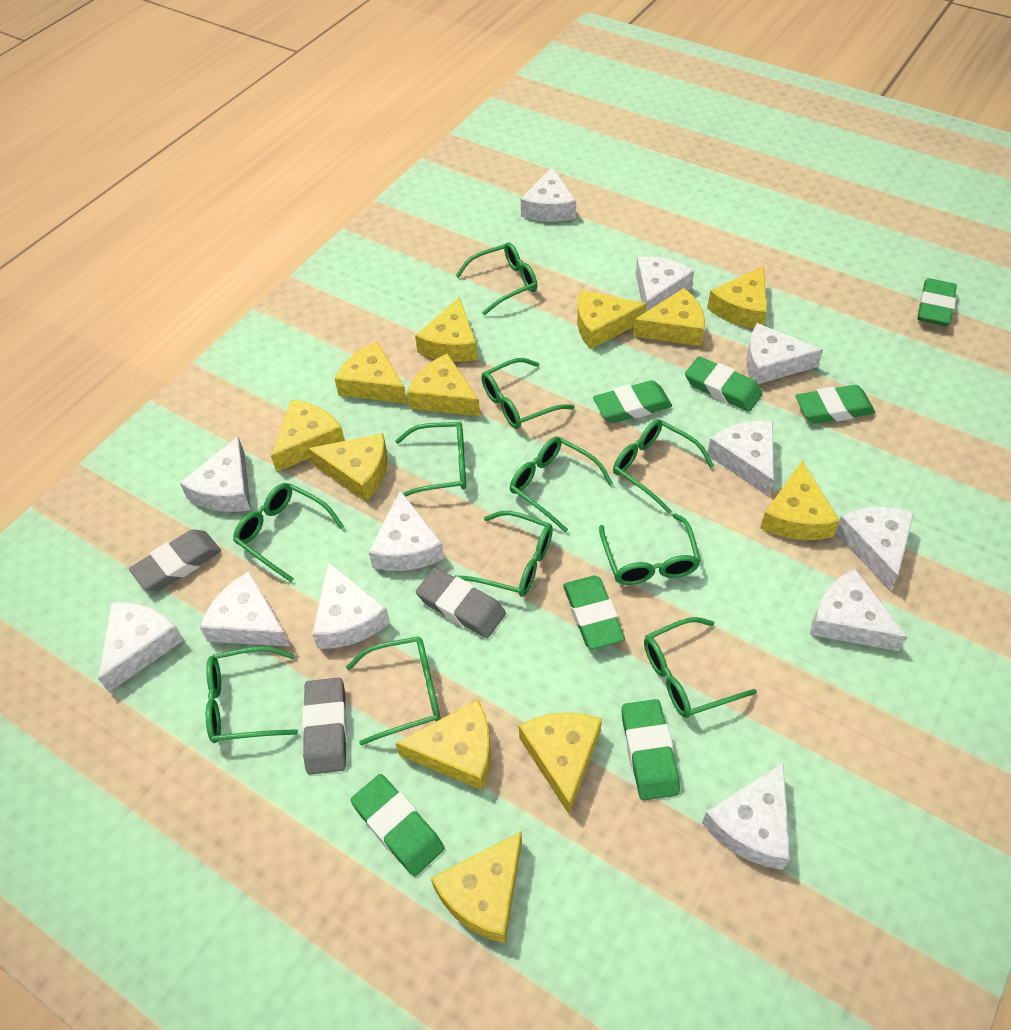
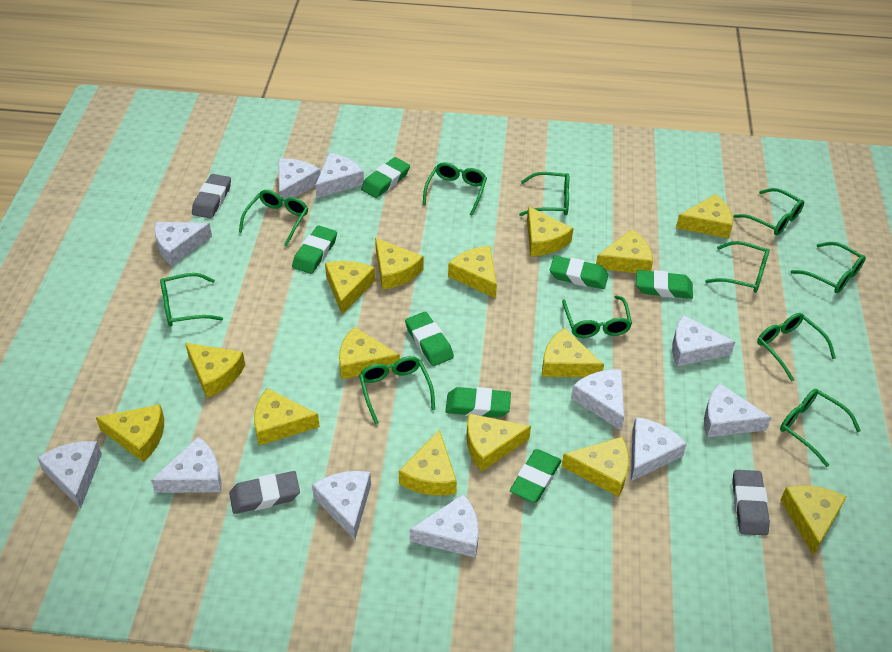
white cheese: [98,602,184,692] [180,436,251,512] [199,571,290,647] [312,562,390,649] [369,490,444,571] [521,167,576,222] [636,256,695,312] [702,762,790,870] [707,420,774,496] [746,323,823,384] [810,569,907,651] [835,507,914,590] = 12 -> [37,441,102,508] [151,437,222,493] [154,222,212,266] [278,159,320,205] [312,471,371,540] [315,153,364,198] [410,494,479,558] [571,369,624,431] [631,417,687,481] [672,315,735,367] [704,383,772,437] = 11
yellow cheese: [271,400,345,472] [308,433,388,502] [335,342,407,404] [396,700,491,790] [407,354,480,416] [415,297,478,362] [431,831,522,943] [519,713,602,814] [577,290,647,349] [633,288,705,346] [707,266,767,328] [760,461,840,540] = 12 -> [96,404,164,462] [185,343,245,398] [254,388,320,446] [325,261,375,314] [339,327,400,379] [375,238,423,290] [399,429,457,496] [448,246,497,298] [467,414,531,471] [527,206,573,256] [542,328,604,377] [561,437,629,497] [596,229,653,273] [676,194,733,239] [780,485,847,555] = 15

